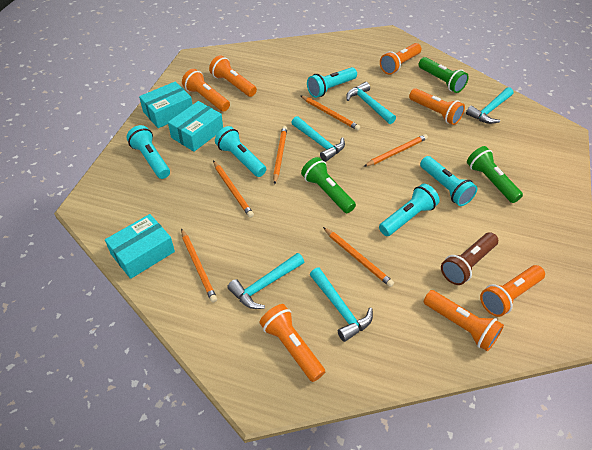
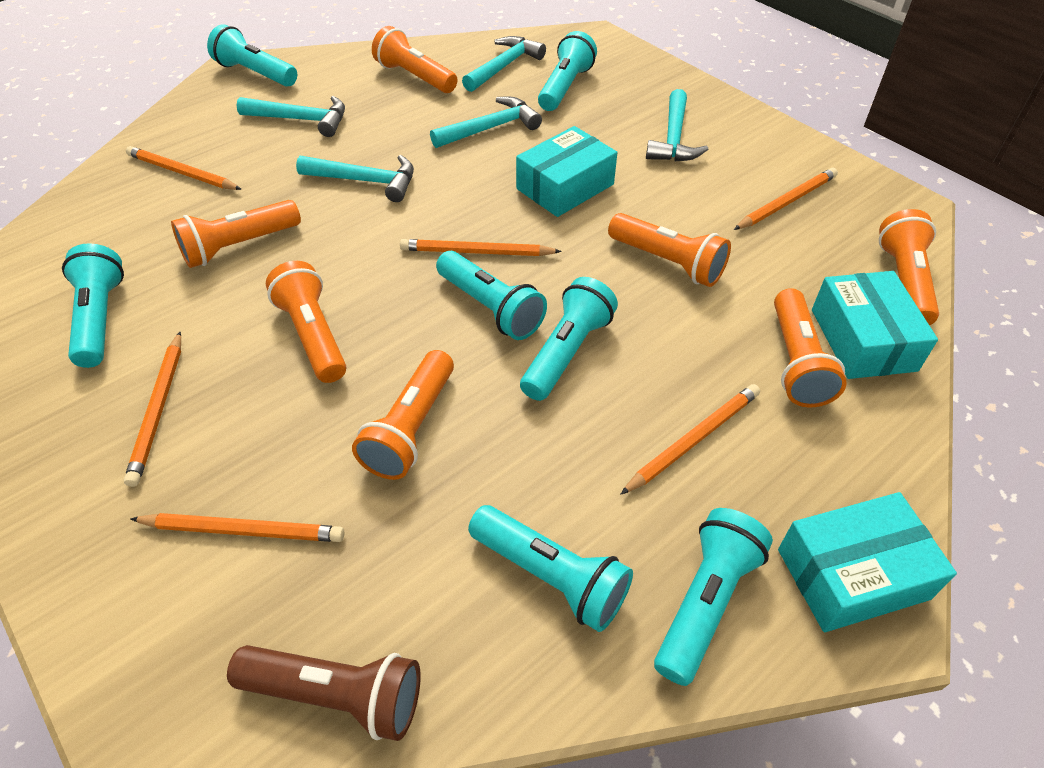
green flashlight: [301,157,356,213] [419,57,469,93] [467,146,523,203] = 3 -> none = 0
turquoise flashlight: [126,125,170,179] [215,126,266,177] [307,67,357,98] [379,184,440,236] [420,156,477,206] = 5 -> [62,243,124,368] [207,24,297,87] [436,251,547,340] [468,505,633,632] [520,277,618,401] [538,31,597,111] [654,508,773,686] = 7

